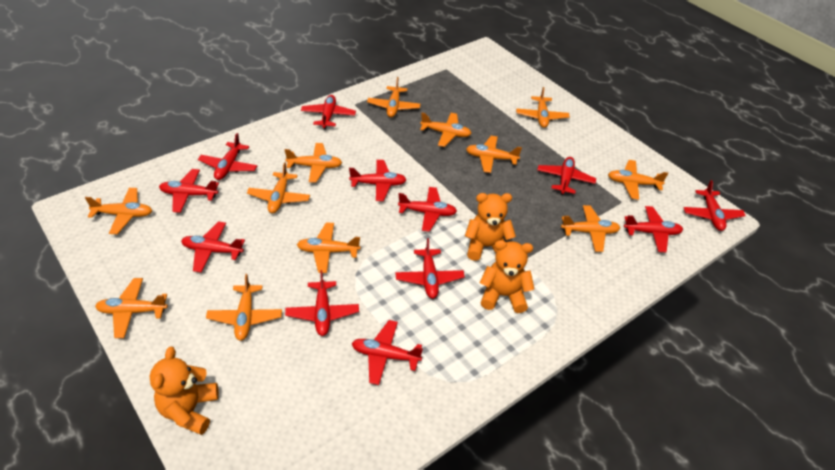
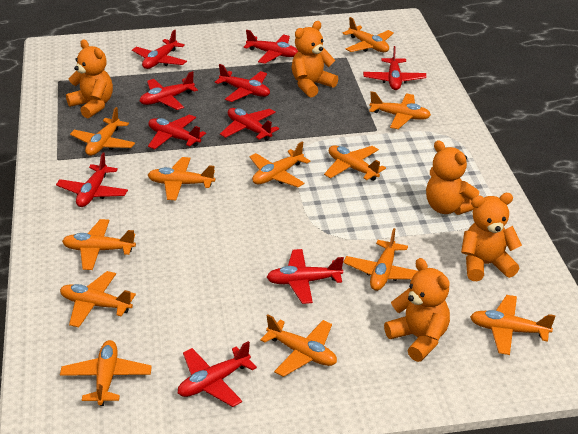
orange teddy bear: [149,347,219,435] [465,193,516,261] [480,240,534,313] = 3 -> [66,39,113,118] [292,21,338,97] [384,258,450,362] [426,140,479,215] [461,193,522,281] = 5
red plane: [159,169,219,213] [181,221,245,273] [198,133,257,180] [285,270,359,336] [301,95,356,130] [349,160,407,201] [352,320,423,385] [395,238,465,299] [398,187,457,232] [537,157,596,195] [624,206,683,252] [683,180,746,231] = 12 -> [56,153,128,207] [132,30,187,69] [140,71,198,110] [148,114,206,149] [178,341,257,407] [215,64,270,102] [220,108,279,141] [244,30,298,64] [267,249,344,304] [363,46,427,90] = 10

